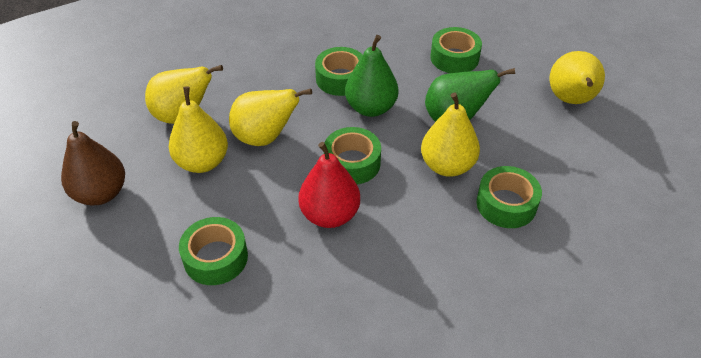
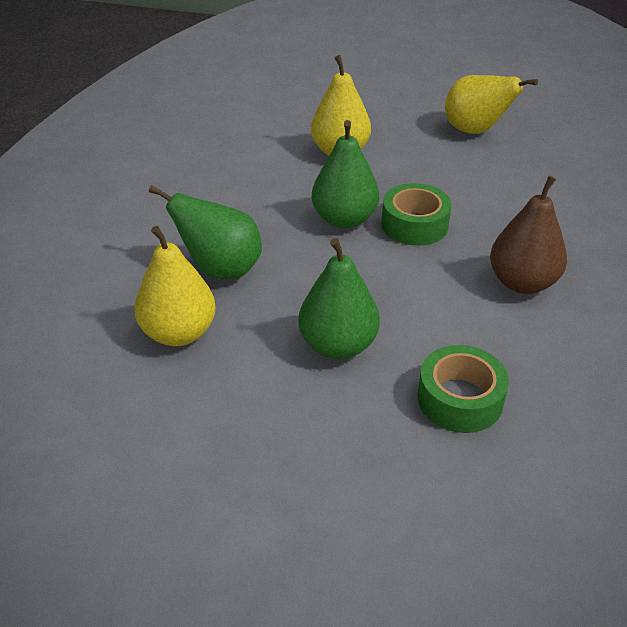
green pear: [345,35,399,117] [425,68,515,122] = 2 -> [149,185,262,279] [299,238,380,359] [312,120,379,229] = 3
green tape: [179,217,248,285] [315,47,363,96] [324,127,381,185] [430,27,482,73] [477,166,542,228] = 5 -> [381,183,452,246] [418,345,509,433] = 2
red pear: [298,142,360,228] = 1 -> none = 0
yellow pear: [145,65,223,124] [169,86,228,173] [229,89,312,146] [421,93,480,177] [549,51,605,104] = 5 -> [134,226,216,346] [311,55,371,156] [445,75,538,134] = 3

